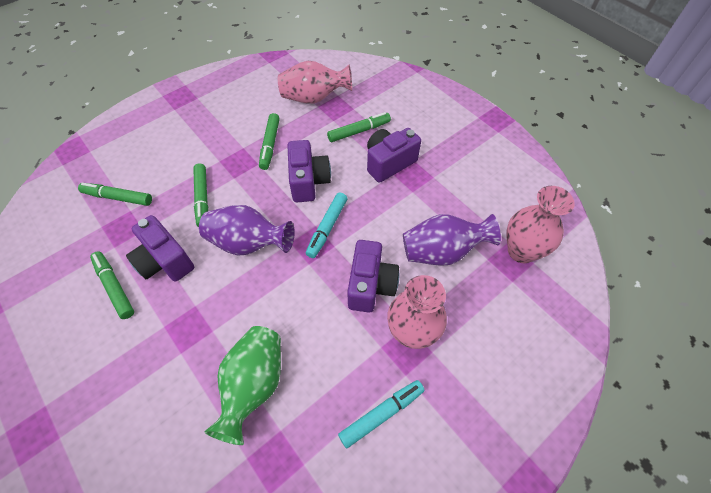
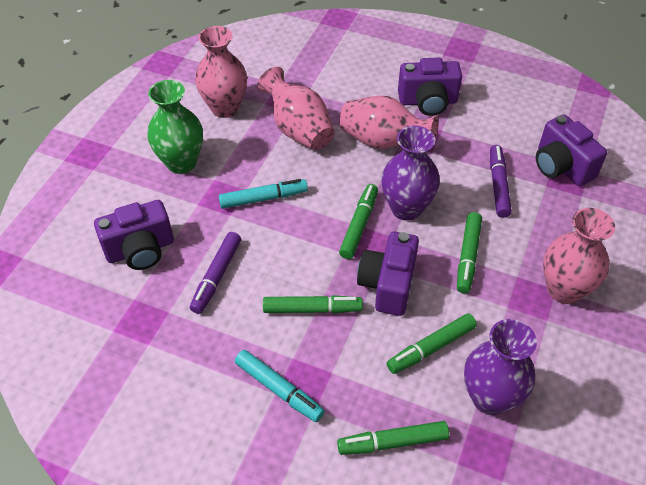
pink vase: [278,61,352,104] [387,275,447,349] [506,186,575,263] = 3 -> [195,26,247,118] [257,67,335,150] [340,96,439,149] [543,208,615,304] = 4
purple marker: none = 0 -> [190,232,241,314] [490,145,512,218] = 2

